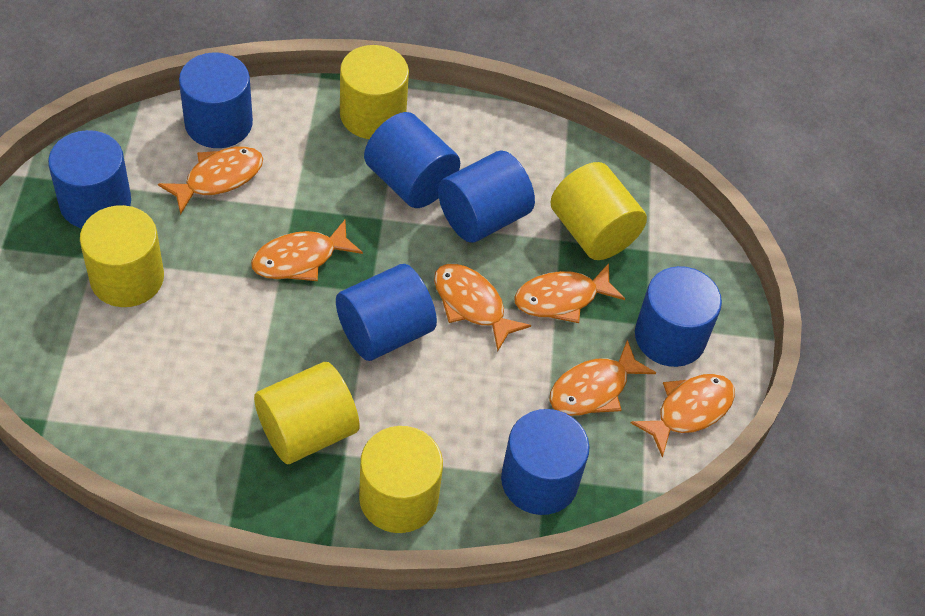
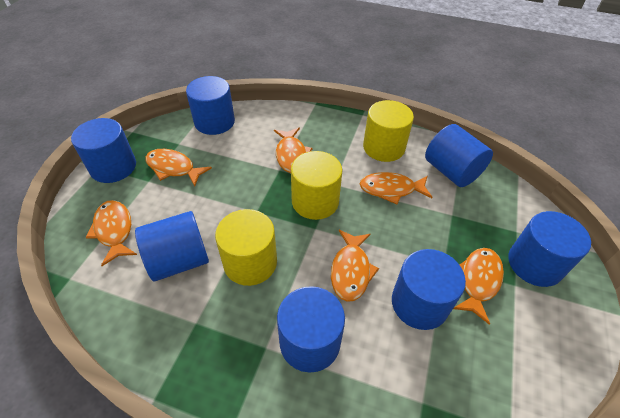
yellow cylinder: [80,205,164,307] [254,362,360,464] [340,45,409,139] [359,426,443,533] [551,162,647,260] = 5 -> [215,209,277,286] [291,151,343,220] [363,100,414,162] = 3

